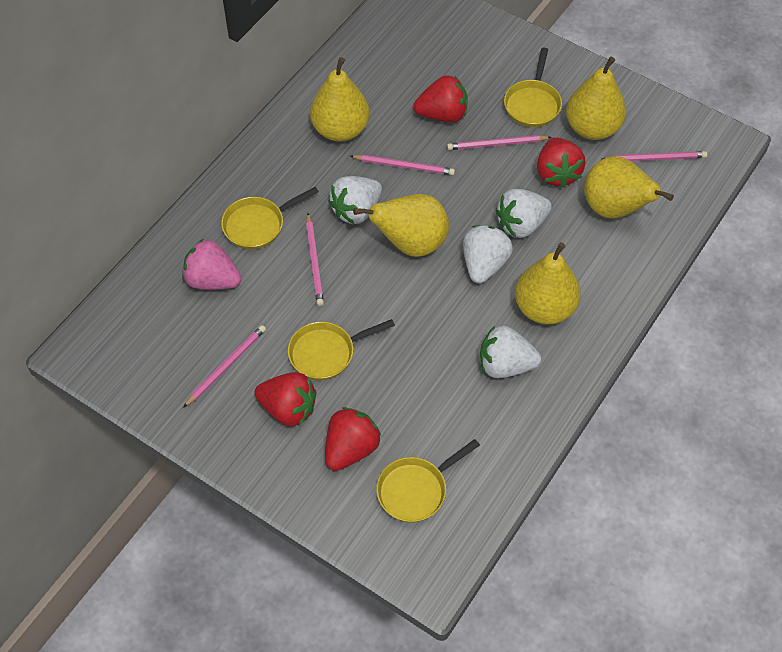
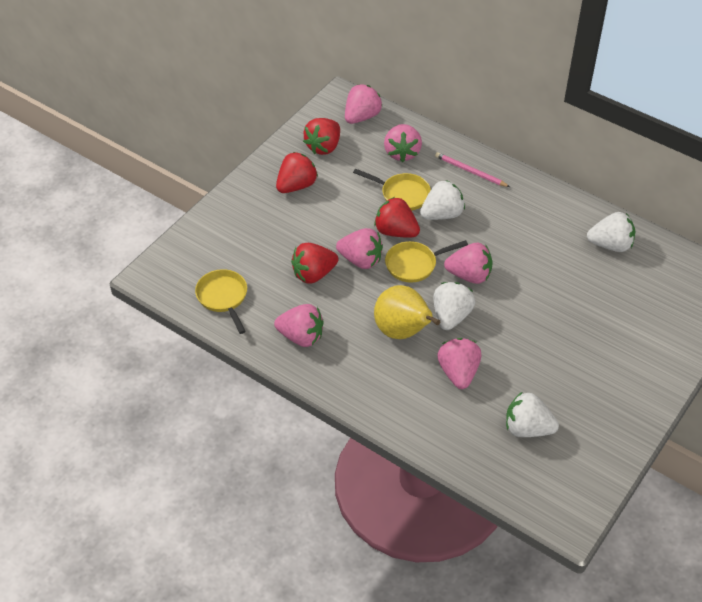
pink pencil: [183,325,266,408] [306,213,324,306] [350,155,455,175] [447,135,551,150] [601,151,707,161] = 5 -> [435,152,510,187] = 1
pink strawberry: [182,239,241,290] = 1 -> [274,304,324,347] [336,228,383,269] [345,84,382,124] [384,124,422,162] [437,338,481,389] [444,243,493,284] = 6
yellow pan: [221,187,319,249] [288,319,395,380] [376,439,480,523] [504,48,562,127] = 4 -> [195,269,247,334] [353,168,431,211] [385,240,468,283] = 3
yellow pear: [310,57,370,142] [353,194,449,257] [515,242,581,325] [566,57,626,140] [584,156,674,219] = 5 -> [374,285,440,339] = 1

